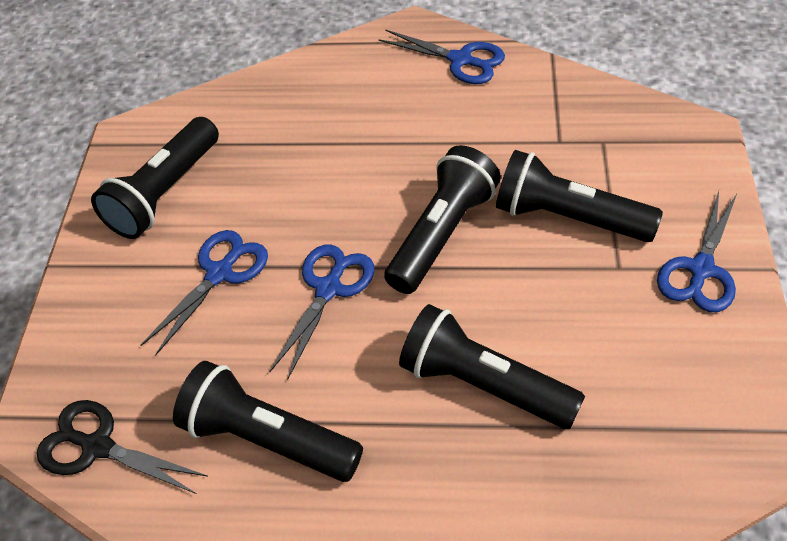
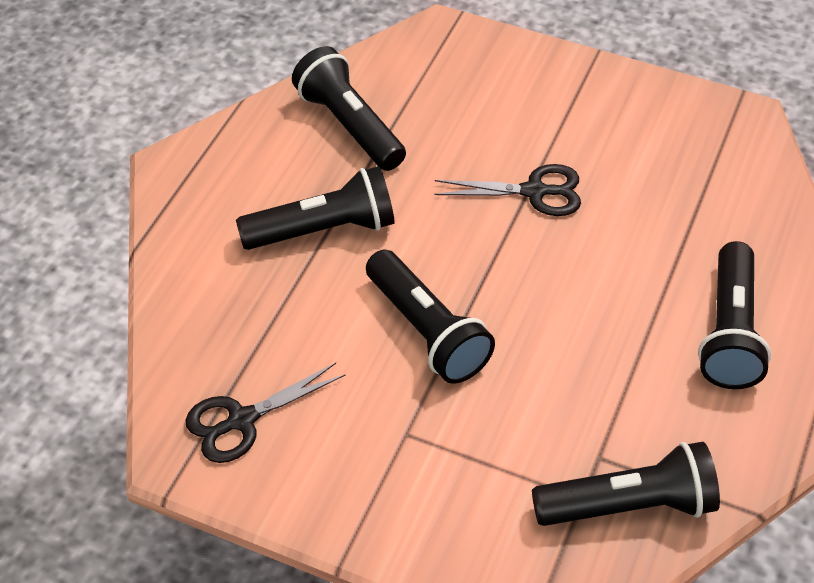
black scissors: [37,400,208,494] = 1 -> [185,363,346,463] [435,164,581,216] = 2
blue scissors: [141,230,268,355] [270,245,374,379] [378,29,505,84] [657,191,738,312] = 4 -> none = 0

